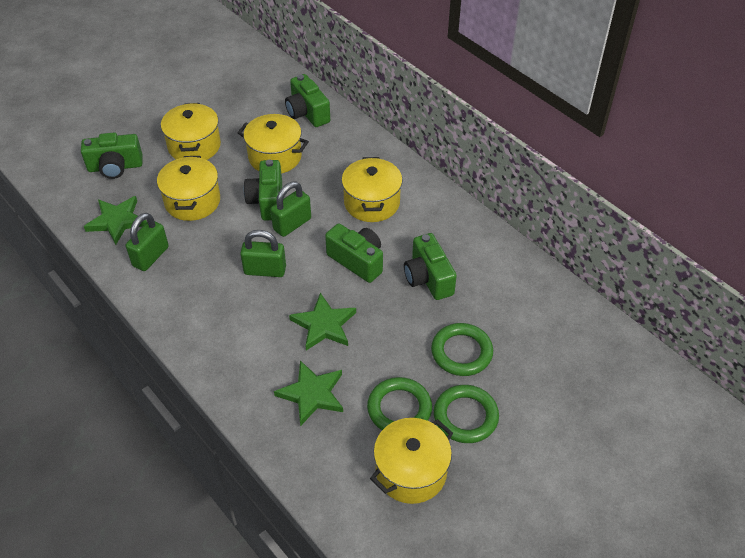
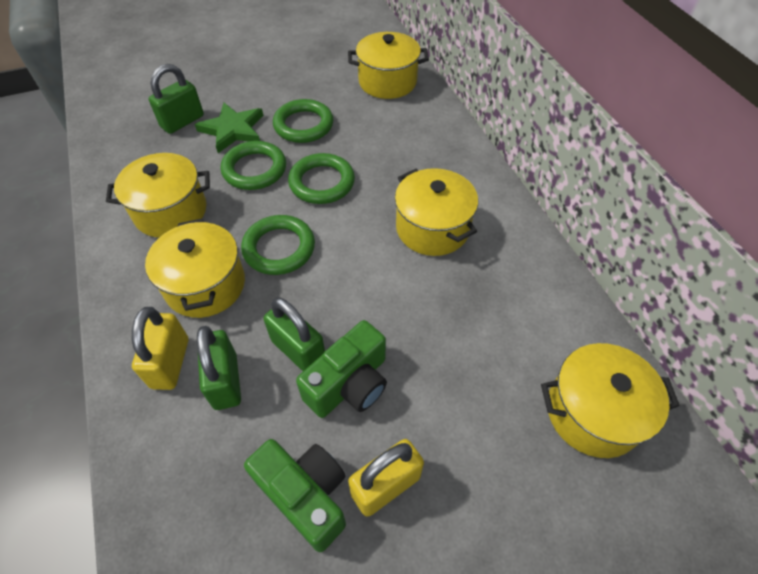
green camera: [81,132,143,179] [244,159,282,221] [285,74,330,127] [325,224,383,283] [404,233,457,300] = 5 -> [244,439,346,552] [296,320,387,418] = 2
green ring: [367,377,432,430] [431,323,493,376] [434,385,499,443] = 3 -> [221,141,286,190] [241,215,315,275] [273,99,333,143] [288,153,355,204] = 4
green star: [84,196,147,245] [274,360,343,426] [289,293,356,351] = 3 -> [195,103,263,153] = 1
yellow padlock: none = 0 -> [132,307,188,390] [348,439,424,517] = 2

